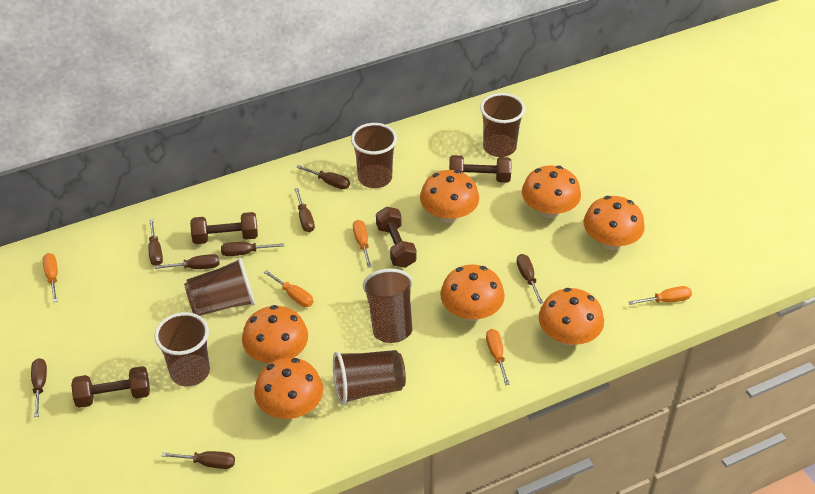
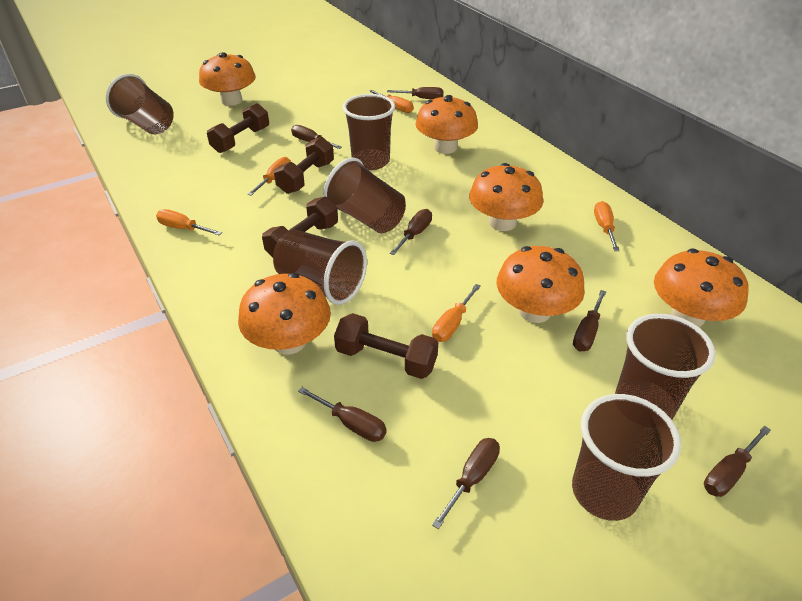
brown screwdriver: [31,358,47,417] [148,219,163,266] [155,254,220,269] [162,451,235,469] [221,242,284,256] [294,188,315,232] [296,165,350,189] [516,254,543,304] = 8 -> [291,125,342,149] [298,387,387,442] [387,87,443,99] [390,209,432,255] [432,438,500,529] [573,290,606,351] [704,426,771,497] = 7
orange mushroom: [242,305,308,363] [254,358,323,419] [420,170,479,223] [440,264,505,321] [522,165,581,218] [539,288,604,346] [584,196,645,250] = 7 -> [199,52,256,106] [238,273,331,355] [415,95,478,154] [469,163,543,231] [496,246,585,323] [654,249,748,327] = 6

